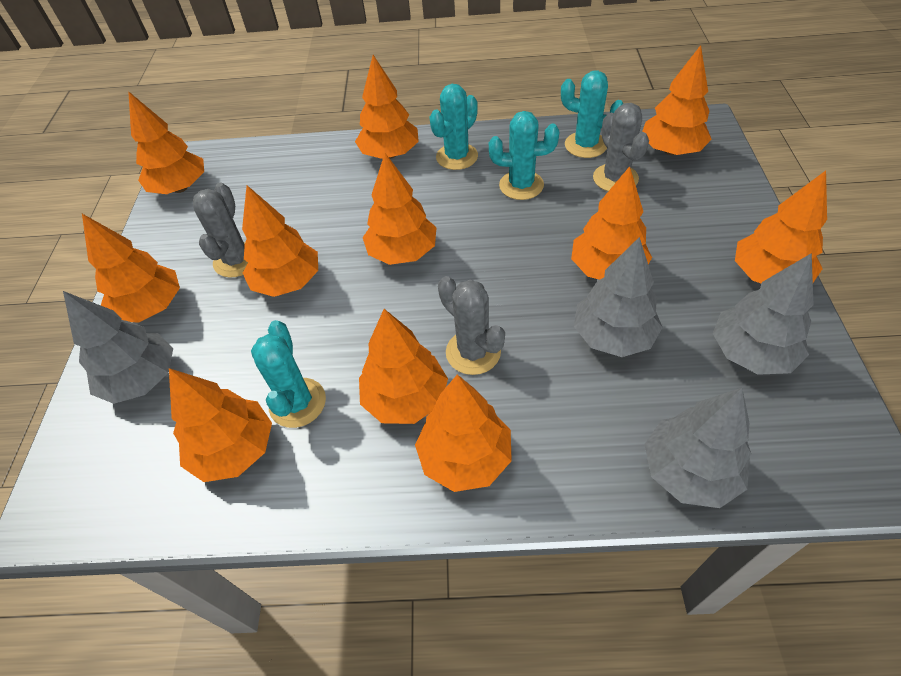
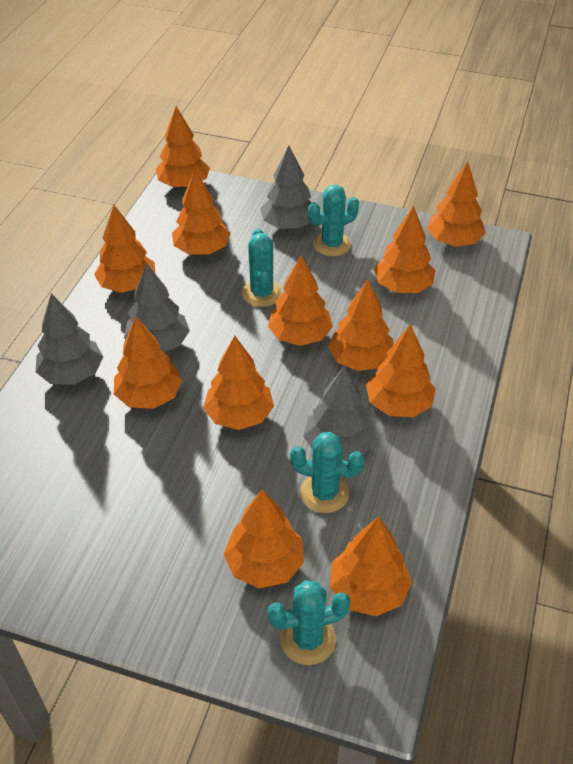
grey cactus: [193,183,248,278] [438,276,505,375] [593,103,649,191] = 3 -> none = 0
orange tree: [82,214,180,322] [128,91,204,194] [169,368,272,482] [242,185,318,297] [355,55,419,159] [359,309,448,424] [363,153,437,265] [415,374,512,492] [571,166,652,280] [642,45,712,155] [735,171,827,284] = 11 -> [94,205,155,293] [114,316,182,409] [156,106,210,188] [172,170,231,255] [203,336,274,430] [224,489,304,588] [268,255,333,346] [328,279,393,371] [330,516,412,616] [366,324,436,417] [374,206,435,293] [427,161,486,246] = 12

